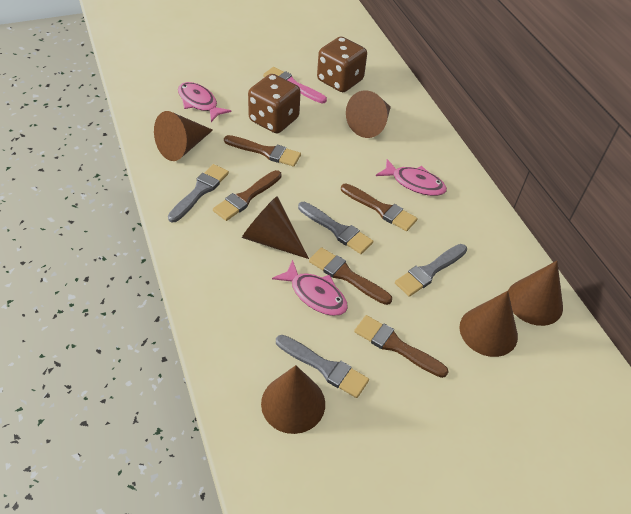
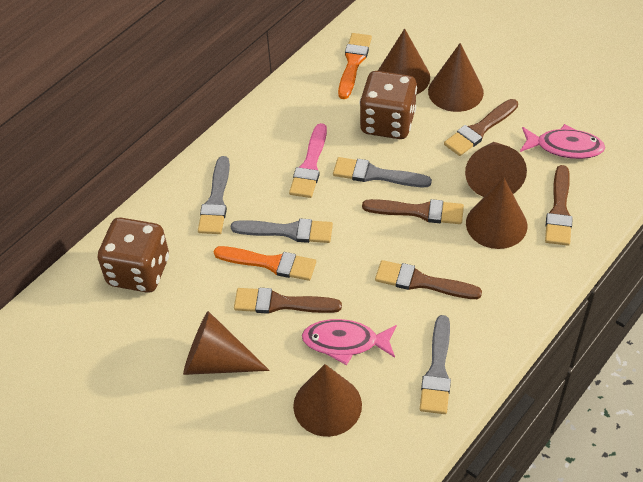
orange brush: none = 0 -> [214,246,316,281] [338,33,372,99] = 2
pink fish: [178,82,232,122] [272,260,348,316] [376,159,447,196] = 3 -> [302,319,397,365] [520,124,605,159] = 2

